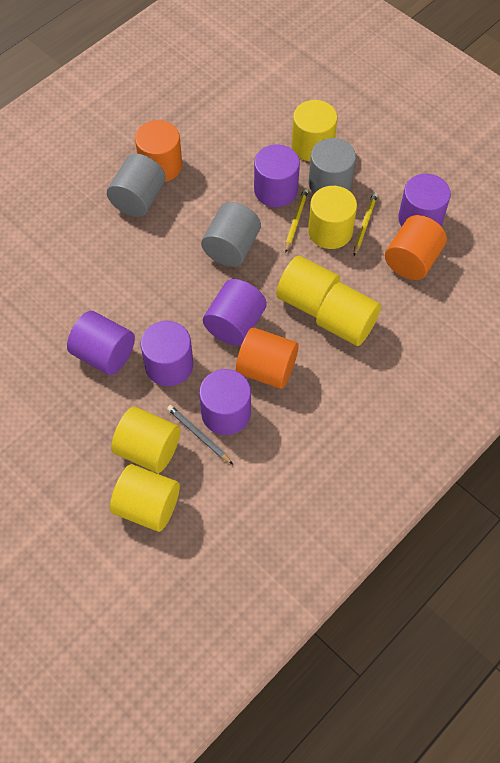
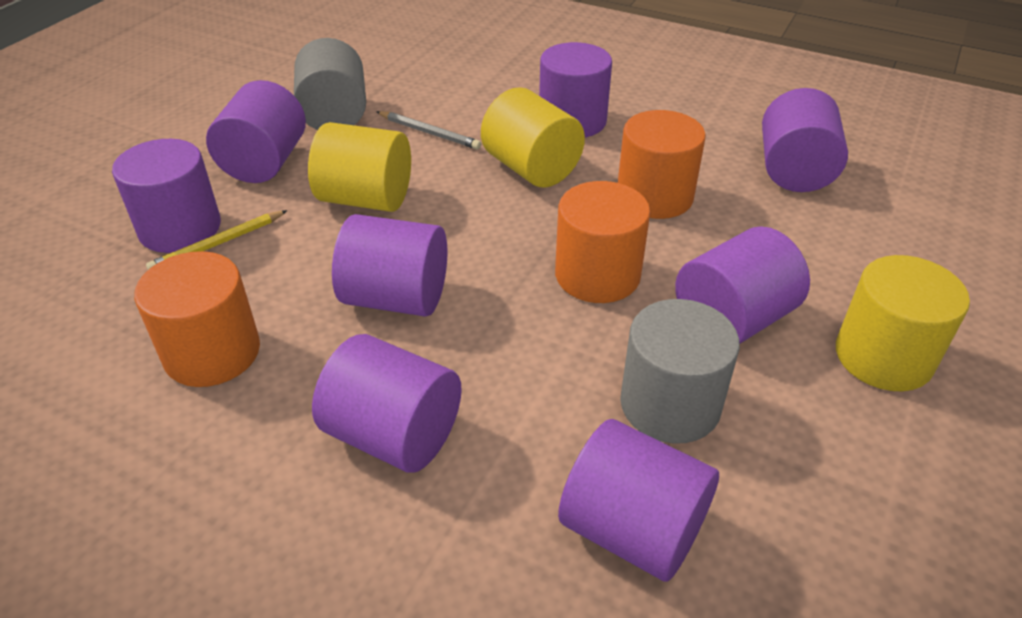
grey cylinder: [107,154,166,217] [201,202,261,267] [308,138,356,194] = 3 -> [294,38,366,130] [620,299,740,444] = 2
purple cylinder: [67,311,135,375] [141,321,193,386] [199,369,251,435] [203,279,267,346] [254,144,300,207] [398,174,451,227] = 6 -> [112,139,221,253] [206,80,306,183] [312,334,462,473] [332,214,447,317] [539,42,612,138] [558,419,719,582] [675,226,810,344] [762,88,848,192] = 8
yellow cylinder: [110,464,180,532] [111,407,180,473] [276,256,340,318] [292,100,337,162] [308,186,357,249] [316,282,381,346] = 6 -> [308,122,411,212] [481,87,585,188] [836,255,970,392] = 3
yellow pencil: [285,188,308,253] [354,192,378,256] = 2 -> [146,210,288,270] = 1

